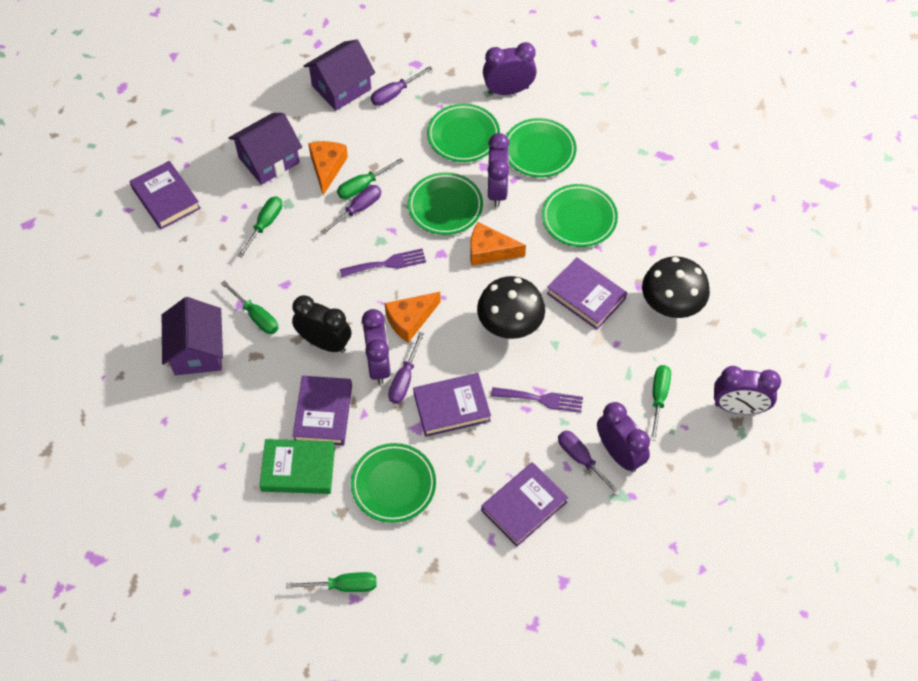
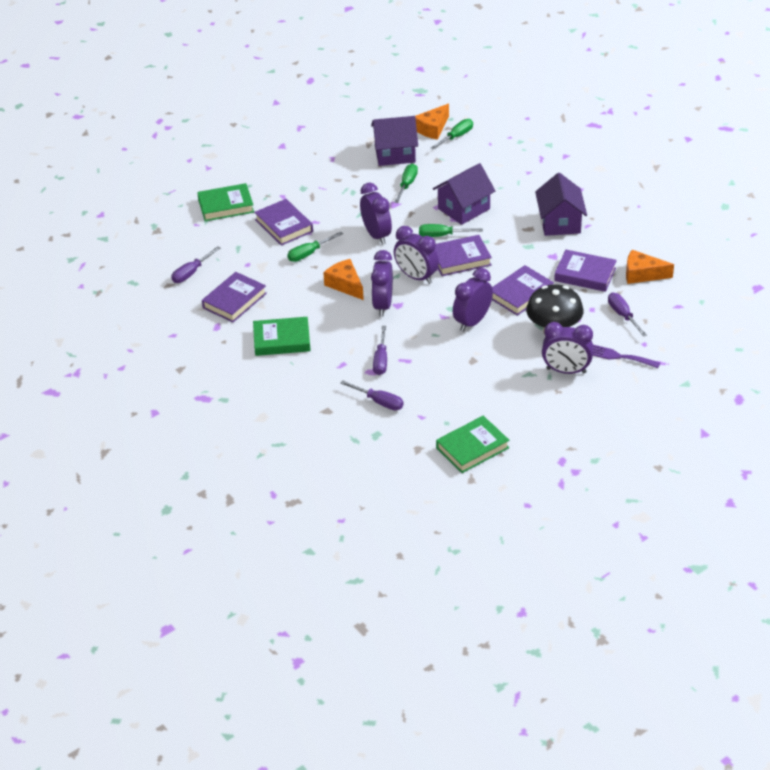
black clock: [292,295,351,353] = 1 -> none = 0
black mushroom: [477,276,545,339] [642,256,710,318] = 2 -> [526,284,583,335] = 1
green book: [259,439,335,494] = 1 -> [197,183,254,221] [253,317,311,356] [436,416,509,473] = 3
green plate: [351,443,436,523] [408,172,483,235] [427,104,500,162] [506,118,577,177] [542,184,618,247] = 5 -> none = 0
green screwdriver: [221,280,279,334] [237,197,282,258] [286,572,376,592] [337,158,403,199] [651,365,671,441] = 5 -> [287,232,343,262] [394,164,418,203] [419,224,483,237] [431,119,473,150] = 4
purple fork: [340,248,426,277] [491,387,583,413] = 2 -> [593,345,660,368] = 1

